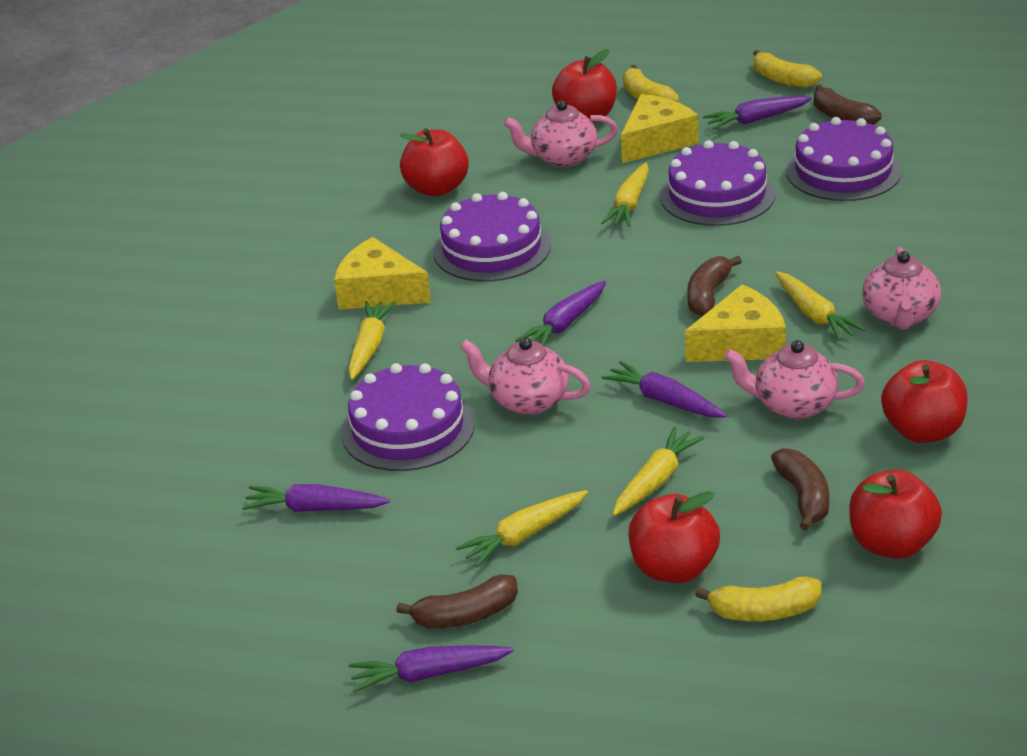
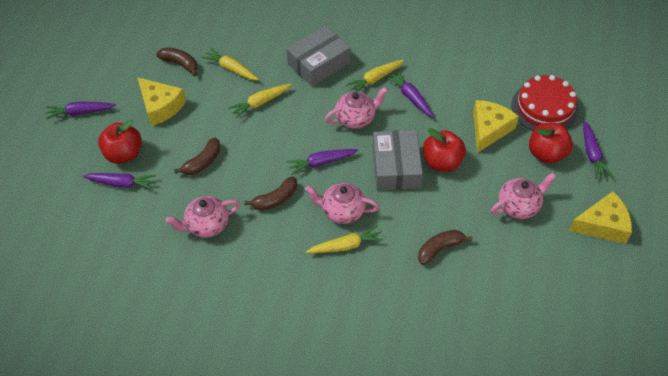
grey box: none = 0 -> [286,26,350,86] [373,130,423,190] = 2
purple cake: [341,363,475,471] [433,192,551,282] [660,140,775,226] [786,117,902,201] = 4 -> none = 0
red apple: [400,128,469,196] [552,49,617,123] [629,491,720,583] [849,470,942,559] [881,360,968,443] = 5 -> [98,120,142,164] [423,128,466,172] [529,123,573,164] = 3
red cake: none = 0 -> [511,75,579,131] = 1
yellow banana: [623,65,679,102] [695,576,821,621] [753,50,822,88] = 3 -> none = 0
yellow carrot: [348,301,396,380] [456,490,588,567] [601,162,649,227] [613,427,704,516] [775,271,866,341] = 5 -> [201,48,259,81] [228,84,292,119] [306,225,383,253] [346,59,404,92] = 4

